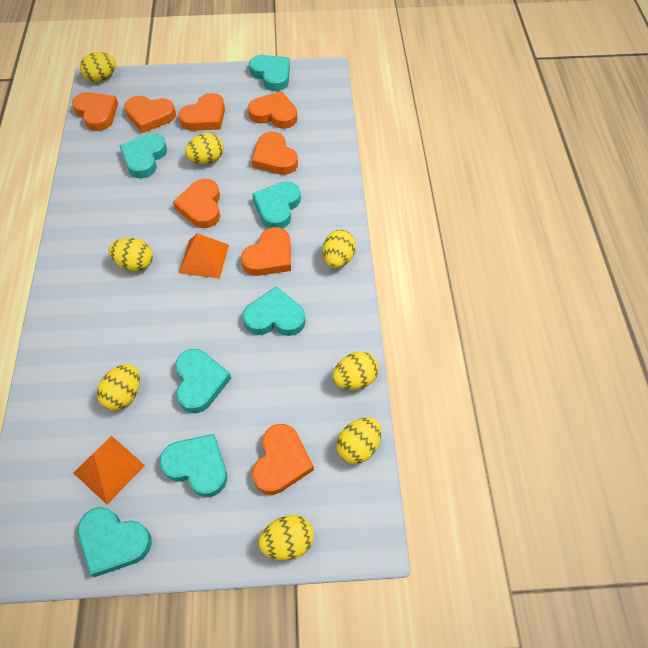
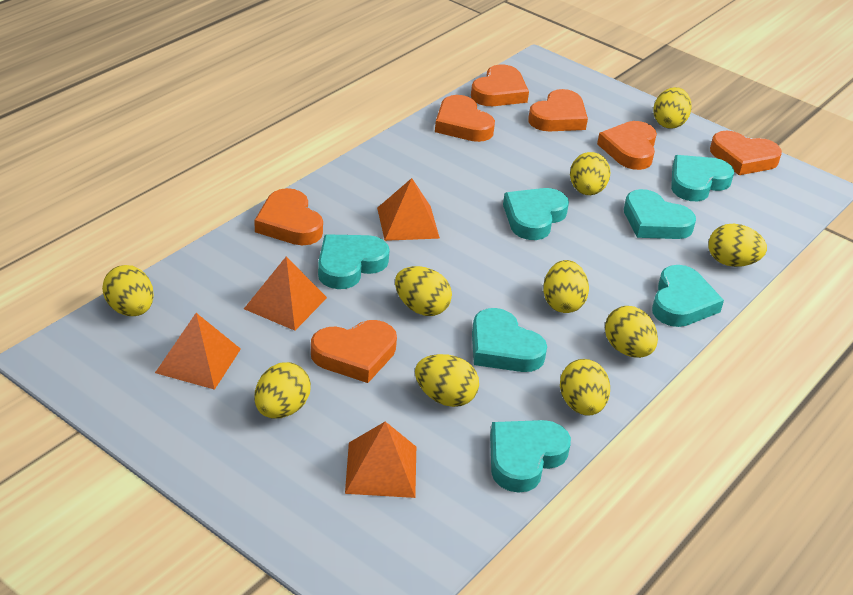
orange heart: [72,92,118,131] [124,96,176,133] [173,179,220,228] [178,93,225,131] [241,227,291,276] [248,91,297,129] [252,132,298,175] [252,424,314,495] = 8 -> [255,188,323,245] [311,320,397,383] [435,95,495,142] [471,64,529,106] [528,89,588,131] [597,121,657,170] [710,131,782,175] = 7
orange pyramid: [74,436,145,504] [179,233,229,279] = 2 -> [155,313,241,390] [244,257,327,331] [345,421,416,498] [377,178,440,241] = 4
yellow egg: [80,52,116,82] [97,364,140,411] [109,238,153,271] [185,133,223,164] [258,515,314,560] [323,230,356,268] [332,352,379,390] [337,418,381,464] = 8 -> [102,265,154,316] [254,362,311,418] [395,266,452,316] [415,354,479,407] [543,260,589,313] [560,359,610,416] [570,152,610,195] [605,306,658,358] [653,87,692,129] [709,224,767,267] = 10

